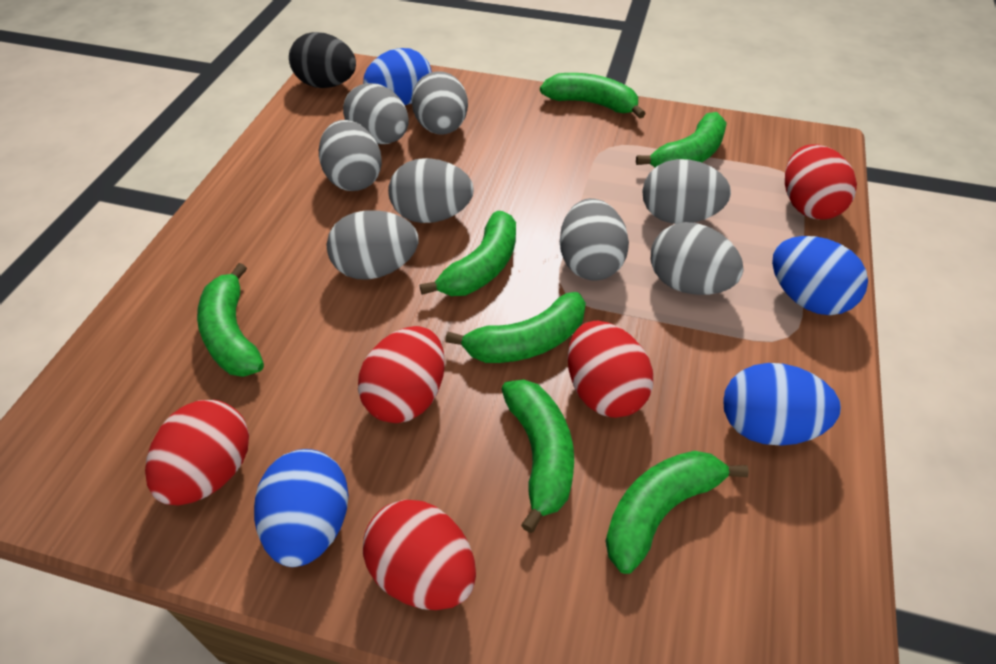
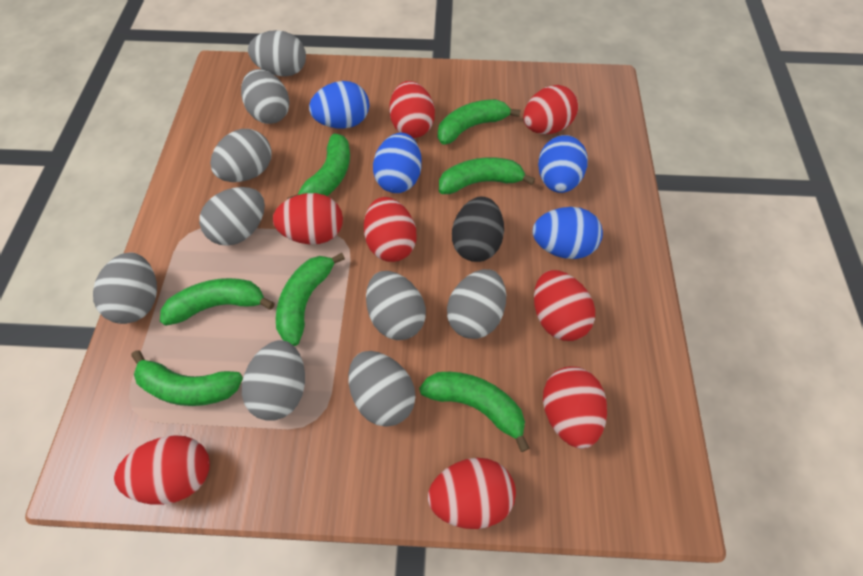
grey egg: [319,120,382,191] [327,210,418,280] [343,83,409,144] [388,158,474,223] [412,71,468,135] [560,198,629,281] [642,159,731,224] [651,222,744,295] = 8 -> [93,252,157,324] [199,187,265,246] [210,129,272,182] [241,69,290,124] [242,340,305,421] [248,30,306,76] [348,351,415,427] [366,271,426,340] [447,269,506,339] = 9
red egg: [145,400,249,506] [358,326,445,423] [363,500,476,610] [568,321,653,418] [785,144,857,220] = 5 -> [114,435,210,505] [273,193,343,244] [364,197,416,262] [389,81,435,138] [428,458,516,529] [523,85,578,134] [534,270,595,341] [543,366,607,449] = 8

